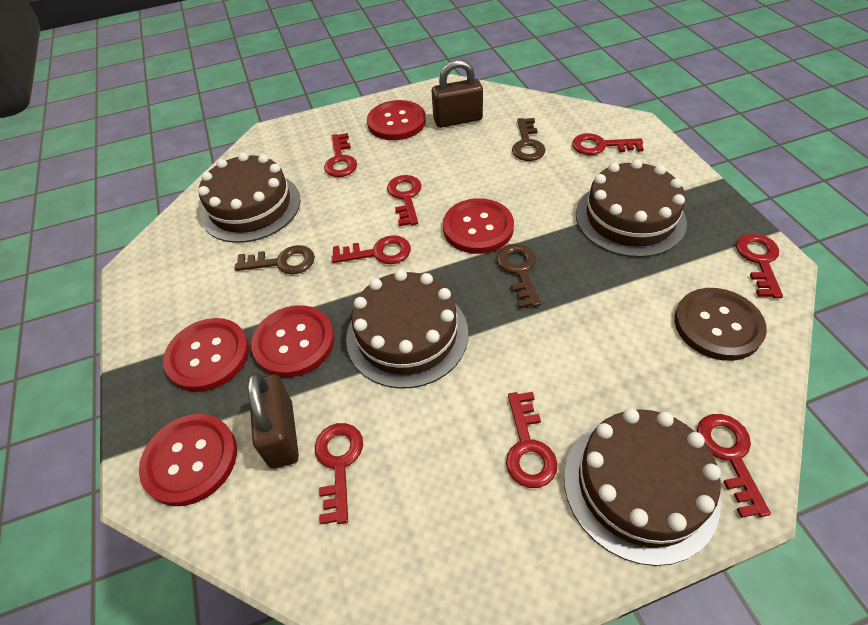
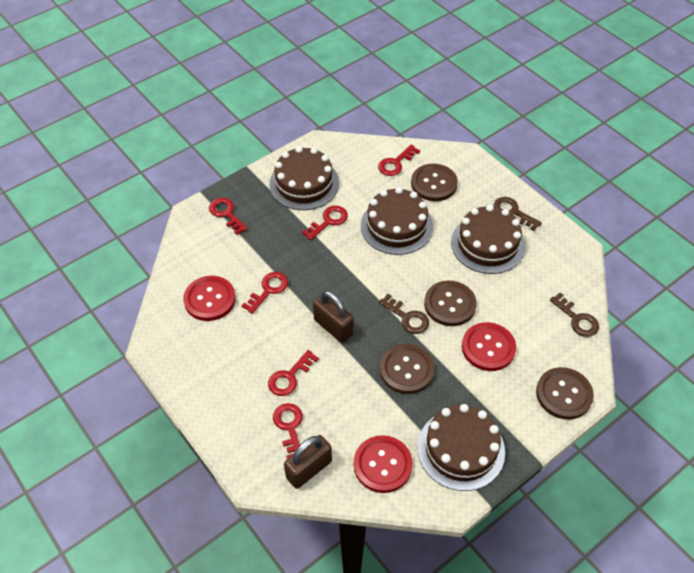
brown button: [674,288,767,361] = 1 -> [380,344,435,394] [411,164,458,201] [424,281,477,326] [536,367,594,420] = 4
red button: [139,414,237,506] [163,318,249,392] [251,305,335,377] [367,100,426,140] [443,198,514,254] = 5 -> [183,276,236,321] [354,435,413,493] [462,322,516,371] = 3
red key: [315,423,363,524] [324,133,357,177] [332,235,411,264] [387,175,422,226] [506,392,557,488] [572,133,644,155] [697,414,771,518] [736,233,783,298] = 8 -> [209,198,248,235] [242,272,288,314] [268,350,319,396] [273,403,303,459] [302,206,348,240] [378,145,420,176] = 6

